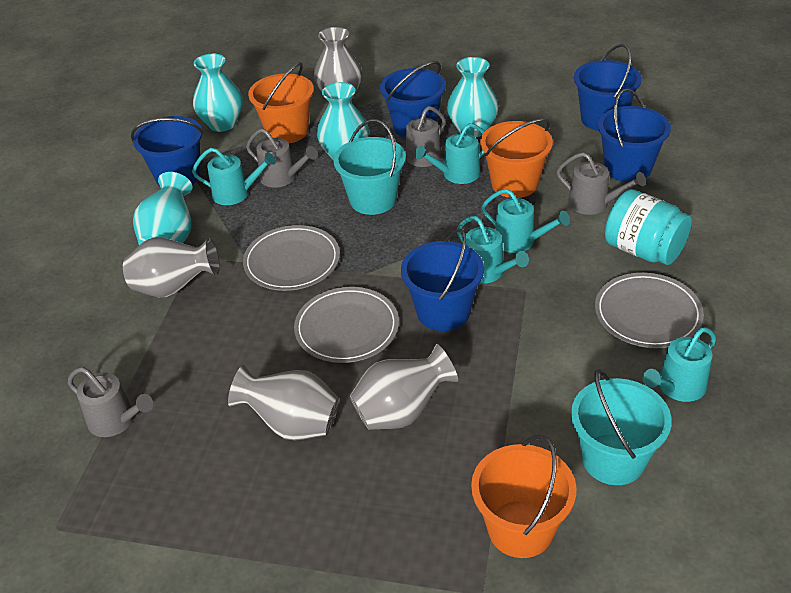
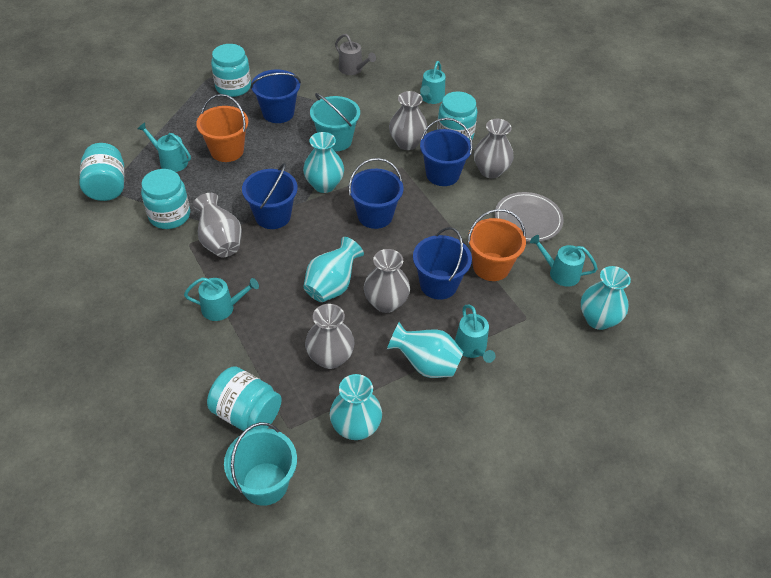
grey plate: [243,225,340,291] [294,287,399,363] [595,273,704,348] = 3 -> [495,192,564,242] = 1
grey vase: [123,237,220,297] [228,365,339,441] [314,27,362,101] [350,344,458,430] = 4 -> [193,193,242,257] [305,304,355,369] [364,249,410,313] [389,91,428,150] [474,119,514,178] = 5
grey watering can: [68,367,153,437] [246,128,318,188] [385,106,446,167] [557,152,646,215] = 4 -> [335,34,376,75] = 1
orange bucket: [248,62,314,143] [471,435,577,558] [480,119,553,198] = 3 -> [196,94,248,162] [468,209,526,281] = 2
turquoise jar: [605,189,692,265] = 1 -> [79,143,124,201] [141,169,190,229] [207,366,282,431] [211,44,251,97] [437,91,477,140] = 5
turquoise vase: [133,172,192,245] [193,54,243,132] [317,82,369,160] [447,57,499,137] = 4 -> [303,132,344,193] [303,237,364,302] [330,374,382,440] [387,322,463,378] [581,266,631,330] = 5

